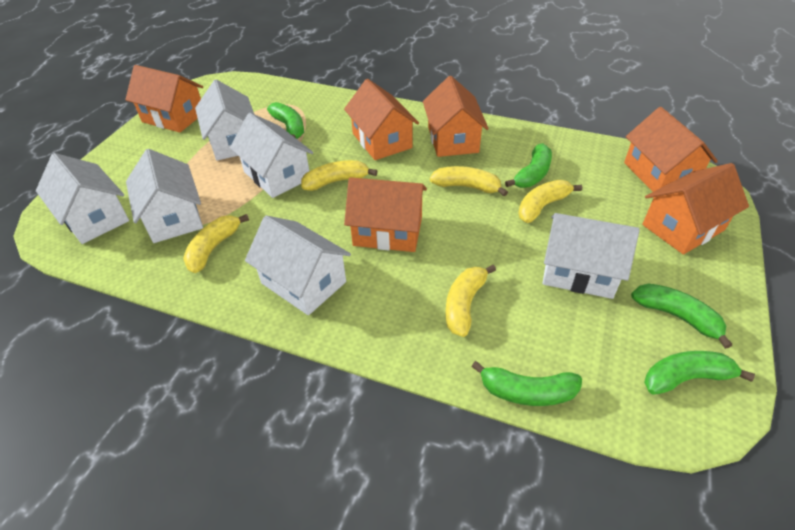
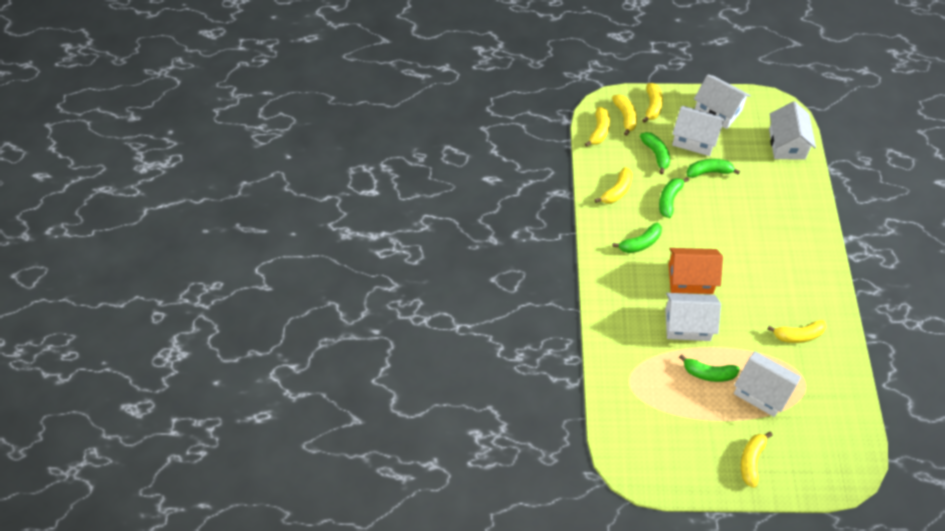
orange house: [125,65,203,132] [344,79,419,160] [344,177,427,252] [423,76,489,157] [624,107,718,192] [642,163,749,255] = 6 -> [668,248,723,294] = 1
white house: [36,153,129,244] [126,149,203,243] [195,79,254,161] [230,113,313,198] [245,215,351,315] [542,213,640,299] = 6 -> [665,293,721,341] [672,106,725,156] [694,75,751,129] [734,351,801,417] [769,101,816,160] = 5
yellow banana: [183,214,249,273] [301,160,377,191] [430,166,508,196] [446,265,496,337] [518,180,582,223] = 5 -> [585,107,610,147] [595,167,632,204] [612,94,637,136] [642,83,663,123] [740,432,773,488] [767,320,826,343] = 6

